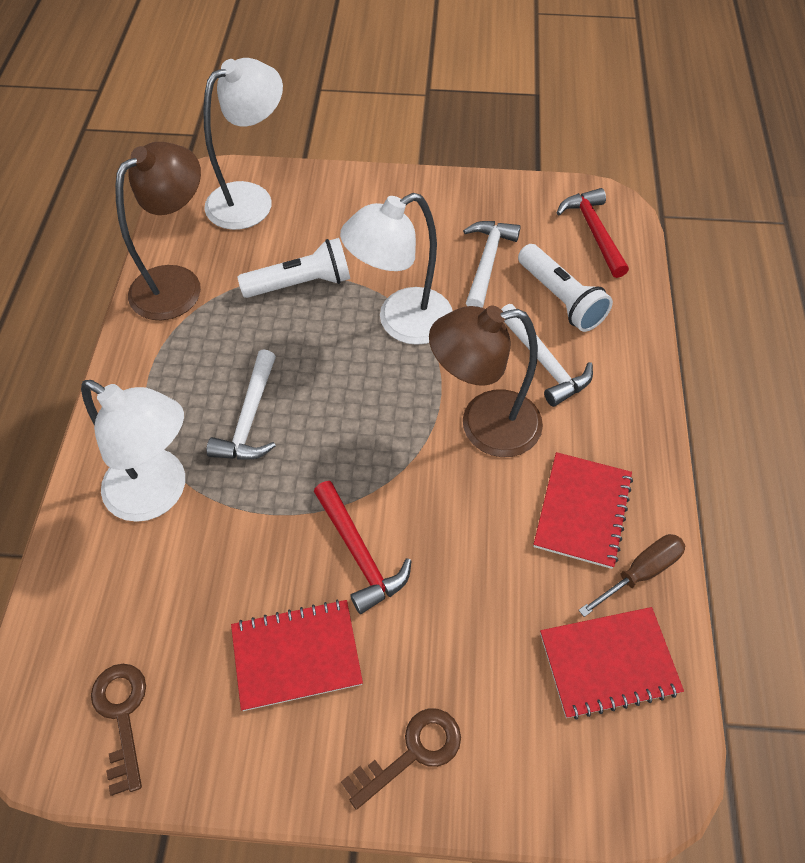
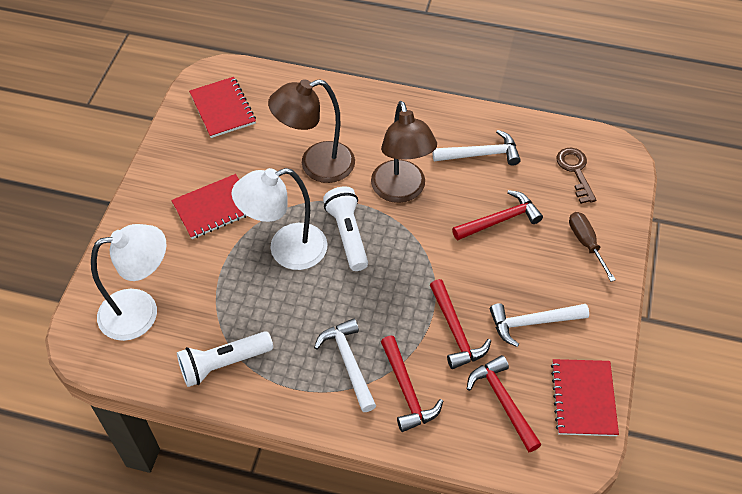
brown key: [91,664,146,796] [341,708,461,810] = 2 -> [556,148,596,204] = 1
red hammer: [314,481,412,614] [557,188,629,278] = 2 -> [381,336,443,432] [430,279,491,369] [452,190,543,240] [467,355,542,452] = 4
white lamp: [81,380,185,522] [203,58,283,230] [340,193,452,345] = 3 -> [91,224,167,341] [232,168,328,270] = 2

